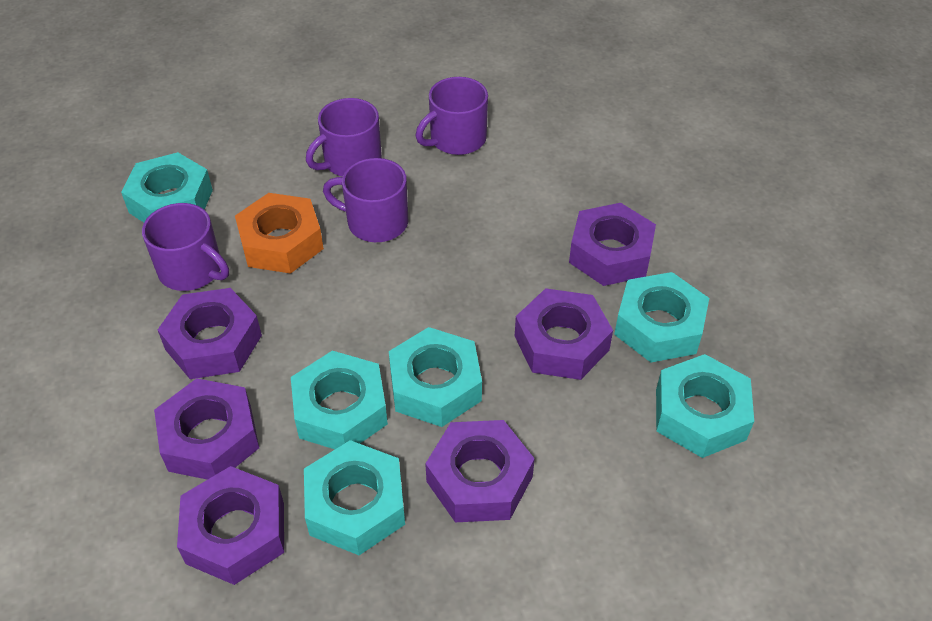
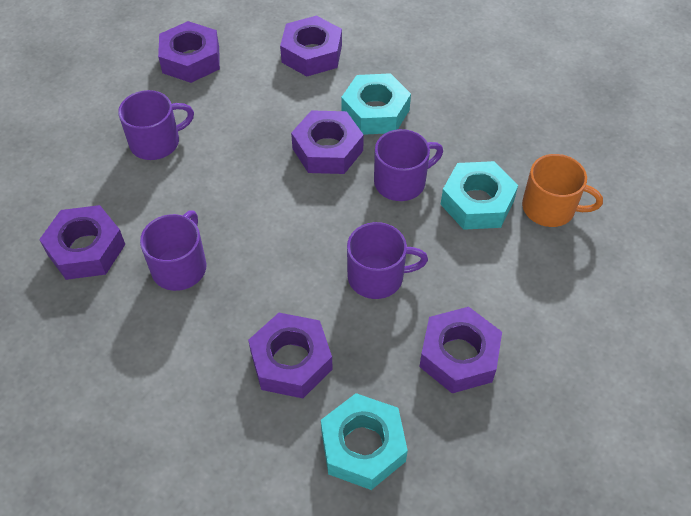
orange mug: none = 0 -> [522,154,603,227] = 1
orange nut: [235,193,324,274] = 1 -> none = 0
turquoise nut: [121,152,213,222] [291,351,388,449] [304,440,405,555] [389,327,482,427] [614,272,709,362] [656,354,754,458] = 6 -> [321,393,408,490] [341,73,411,135] [440,161,518,230] = 3

